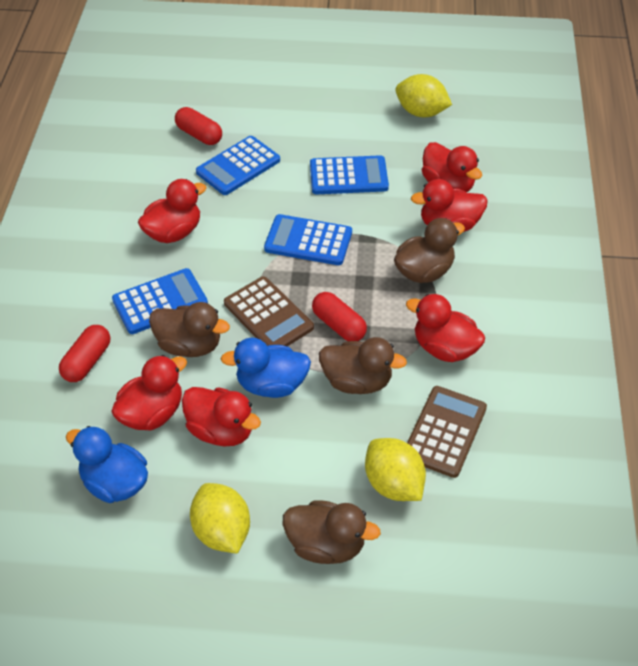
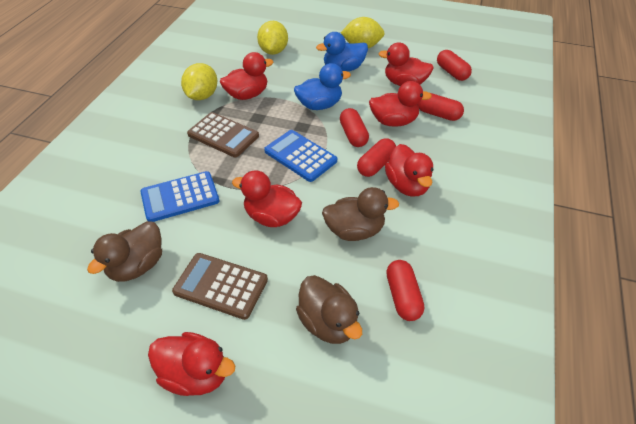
blue calculator: [112,268,208,334] [196,136,280,195] [264,214,352,265] [310,155,389,194] = 4 -> [140,171,220,222] [264,130,337,182] = 2
brown duck: [149,302,230,357] [283,500,381,564] [319,337,407,394] [394,218,465,283] = 4 -> [87,221,162,282] [296,275,362,344] [322,187,399,241] = 3
red capsule: [59,325,110,382] [175,107,222,145] [312,292,367,341] = 3 -> [340,108,369,147] [357,138,396,177] [386,260,424,321] [417,93,464,121] [437,50,472,81] = 5

